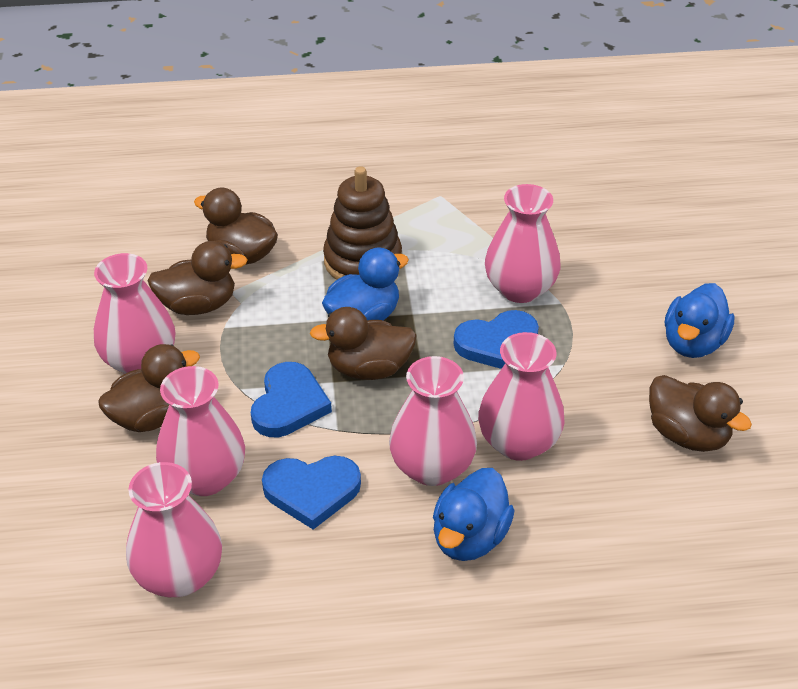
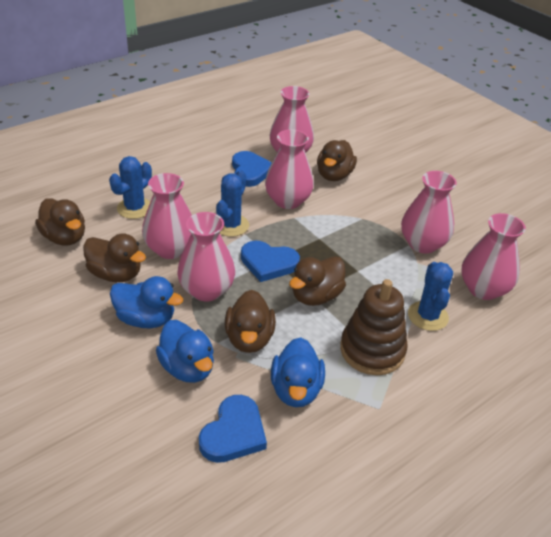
blue cactus: none = 0 -> [109,156,152,219] [216,170,249,237] [408,262,453,331] = 3

